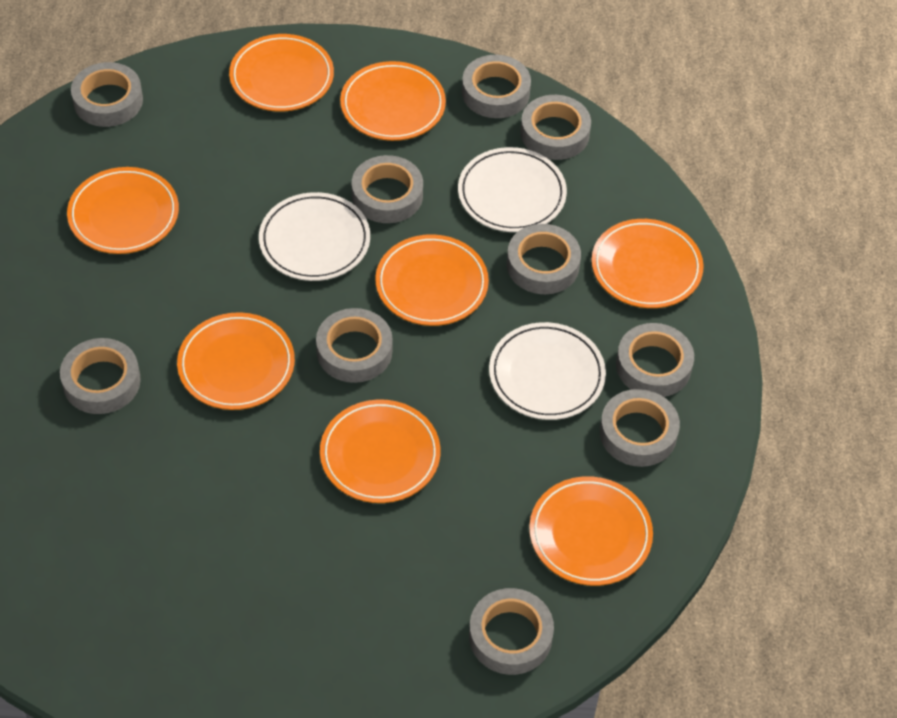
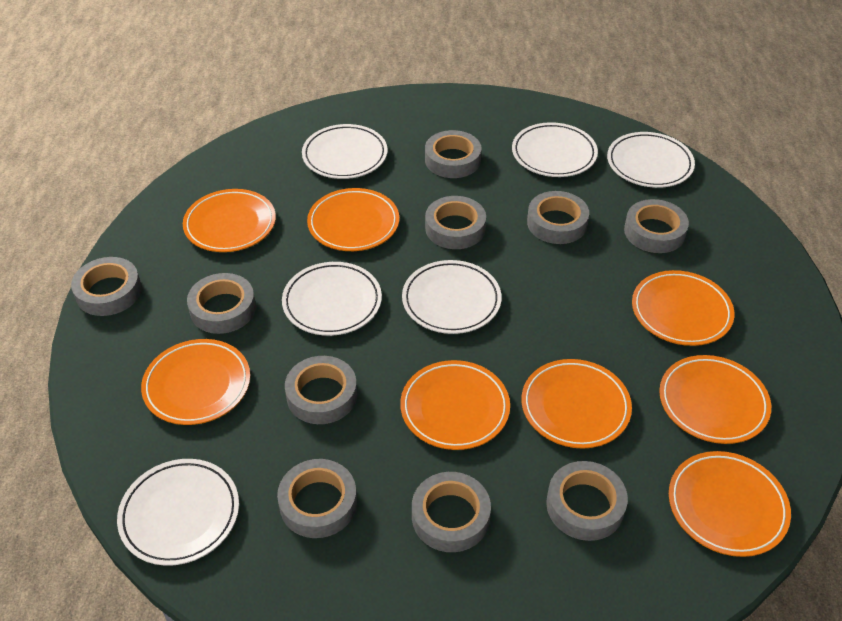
white plate: [259,192,370,281] [458,147,567,232] [489,322,606,420] = 3 -> [117,459,239,566] [282,262,382,336] [302,124,388,179] [402,260,501,334] [512,122,598,177] [607,132,695,188] = 6

